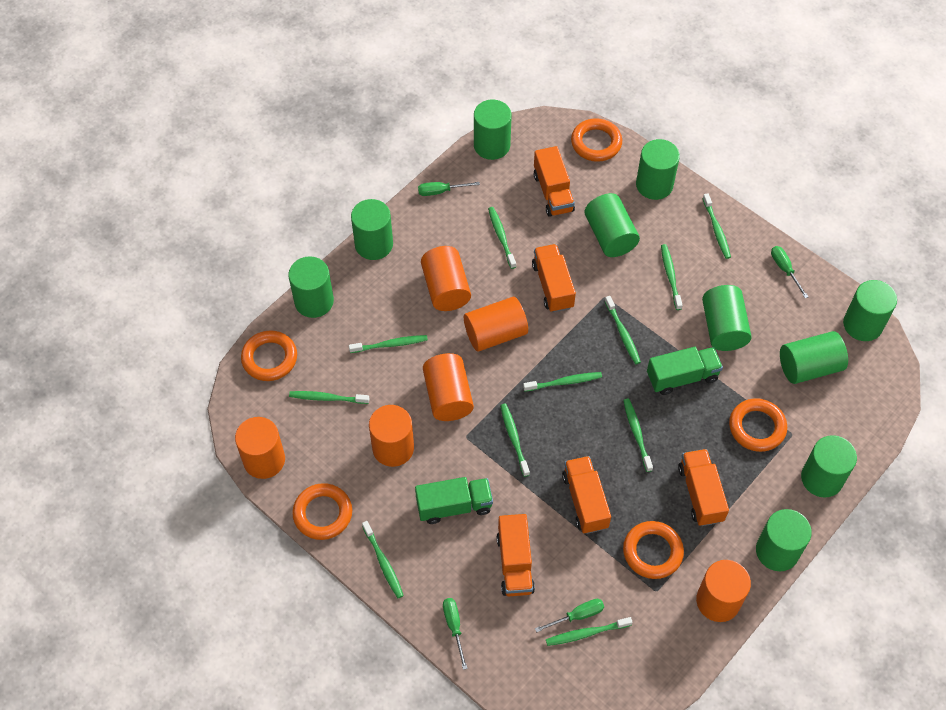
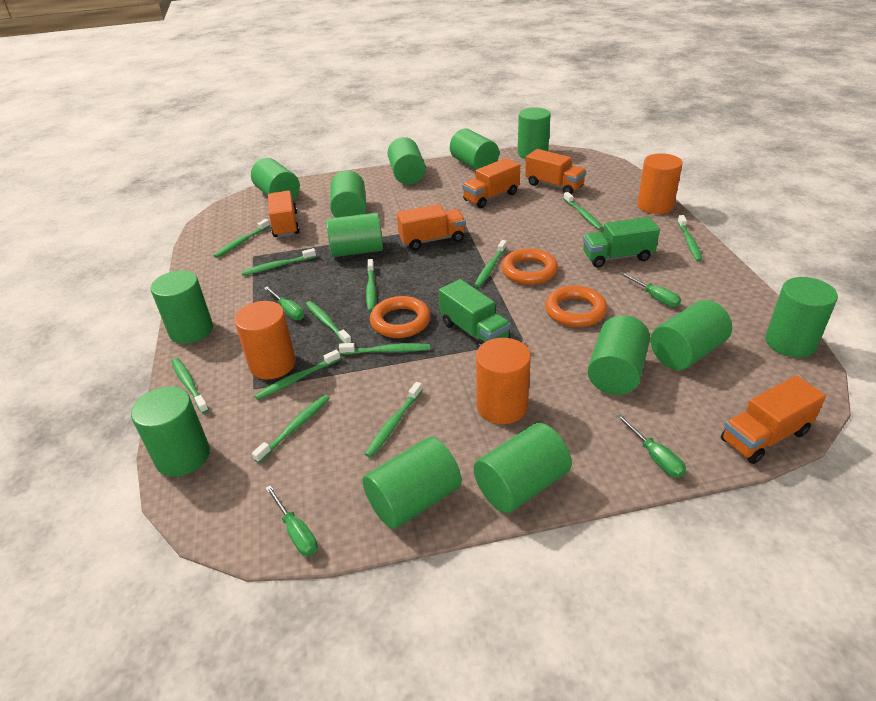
green cylinder: [288,256,334,318] [351,199,393,260] [474,100,512,160] [584,193,640,257] [636,139,680,200] [702,285,752,351] [756,509,812,571] [780,331,848,384] [801,435,857,497] [843,280,897,341] = 10 -> [131,386,210,477] [151,270,213,344] [251,158,300,200] [326,213,383,257] [330,171,366,218] [362,437,461,529] [388,137,426,185] [450,129,499,170] [474,423,572,513] [518,107,551,159] [588,315,650,395] [651,300,732,370] [765,277,838,358] = 13
green toothbrush: [289,391,369,404] [349,335,428,353] [362,521,404,598] [488,207,516,269] [500,404,530,477] [523,372,602,392] [546,617,633,646] [605,296,641,364] [623,399,653,472] [661,244,683,310] [702,194,731,259] = 11 -> [171,358,209,413] [213,219,270,258] [241,248,316,276] [252,395,330,463] [254,349,341,400] [306,301,352,343] [339,343,430,355] [365,382,423,458] [366,259,376,312] [474,240,507,288] [563,192,603,230] [677,215,702,261] = 12
orange cylinder: [235,417,285,479] [369,405,414,467] [421,246,471,311] [423,353,474,421] [464,297,528,352] [696,560,751,622] = 6 -> [234,301,296,380] [476,338,531,424] [637,153,683,214] = 3
orange ring: [241,330,297,381] [292,483,352,540] [571,118,622,162] [623,521,684,579] [729,398,787,452] = 5 -> [370,296,431,338] [501,248,558,285] [545,286,607,327] = 3

